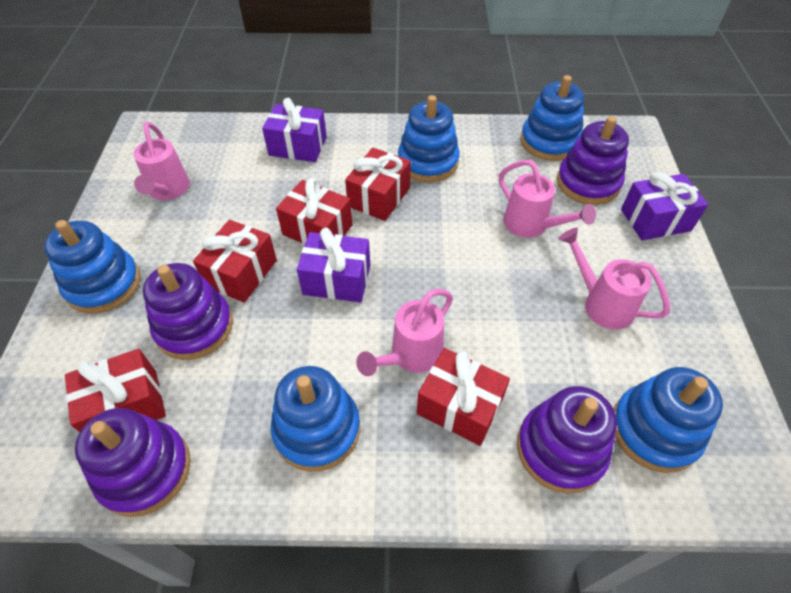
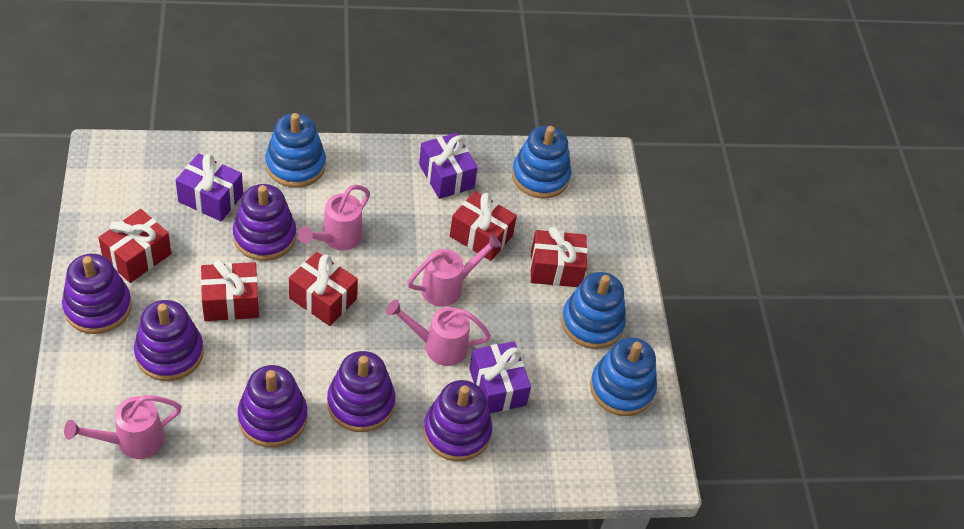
blue stacking toy: [44,220,140,314] [271,366,360,472] [398,95,460,182] [520,75,584,161] [614,367,723,473] = 5 -> [265,113,326,188] [512,126,571,199] [561,272,626,349] [590,337,657,416] = 4
purple stacking toy: [75,408,191,517] [143,263,233,360] [517,386,617,494] [557,116,629,205] = 4 -> [62,254,132,334] [134,300,204,381] [233,184,296,261] [238,365,307,447] [327,351,395,432] [423,380,492,461] = 6

